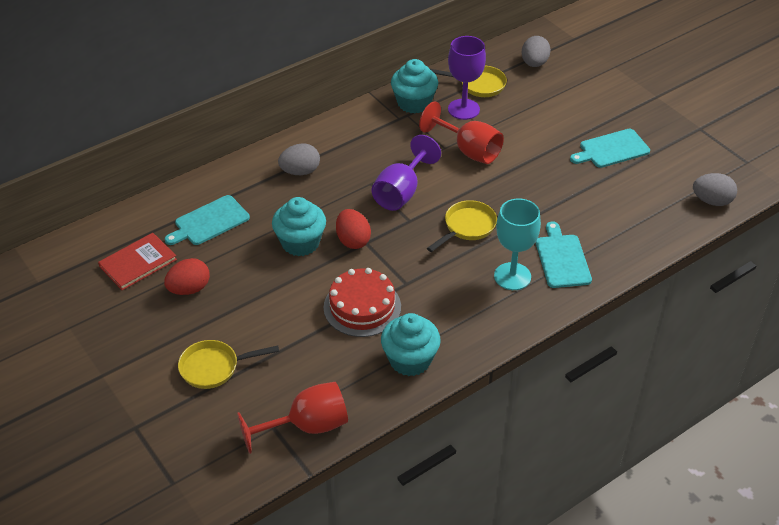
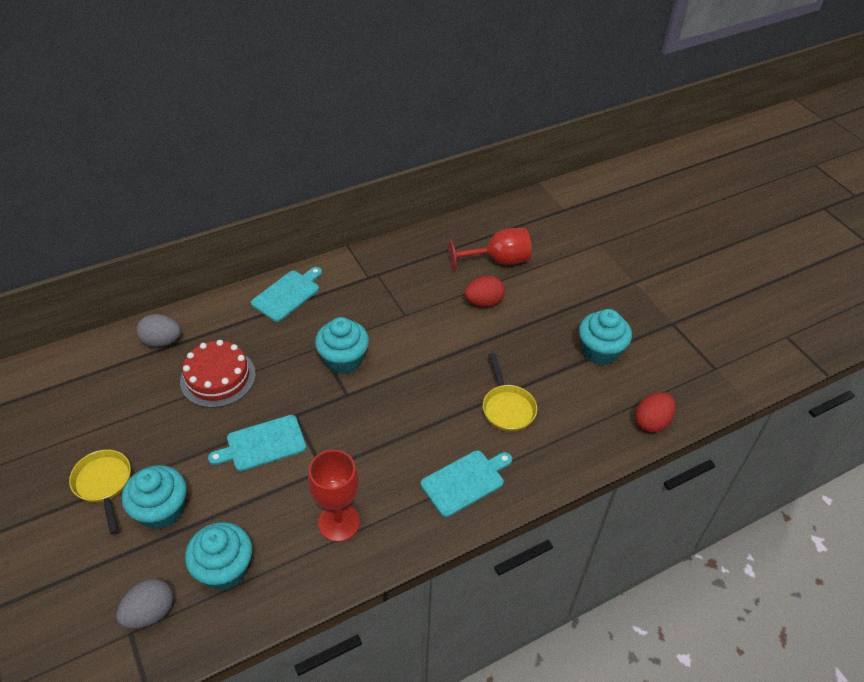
grey egg: [278,143,320,175] [522,36,551,67] [693,173,737,206] = 3 -> [116,579,173,629] [136,314,181,347] = 2
purple goblet: [371,135,441,211] [448,36,486,120] = 2 -> none = 0
red book: [98,233,177,290] = 1 -> none = 0
turquoise cupcake: [272,197,326,256] [381,313,441,376] [391,59,438,113] = 3 -> [122,465,186,530] [185,522,252,590] [315,317,369,374] [579,309,632,365] = 4
turquoise goblet: [494,198,541,290] = 1 -> none = 0
yellow pan: [178,340,279,389] [427,200,497,252] [429,66,507,97] = 3 -> [69,450,131,535] [483,353,537,432] = 2

